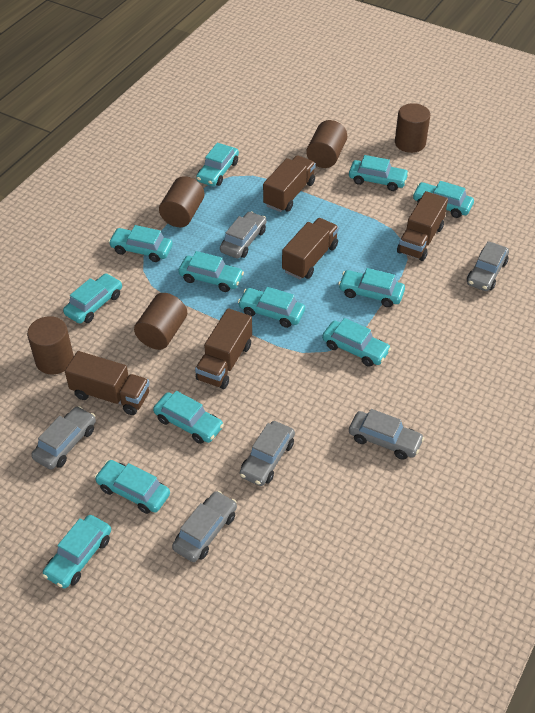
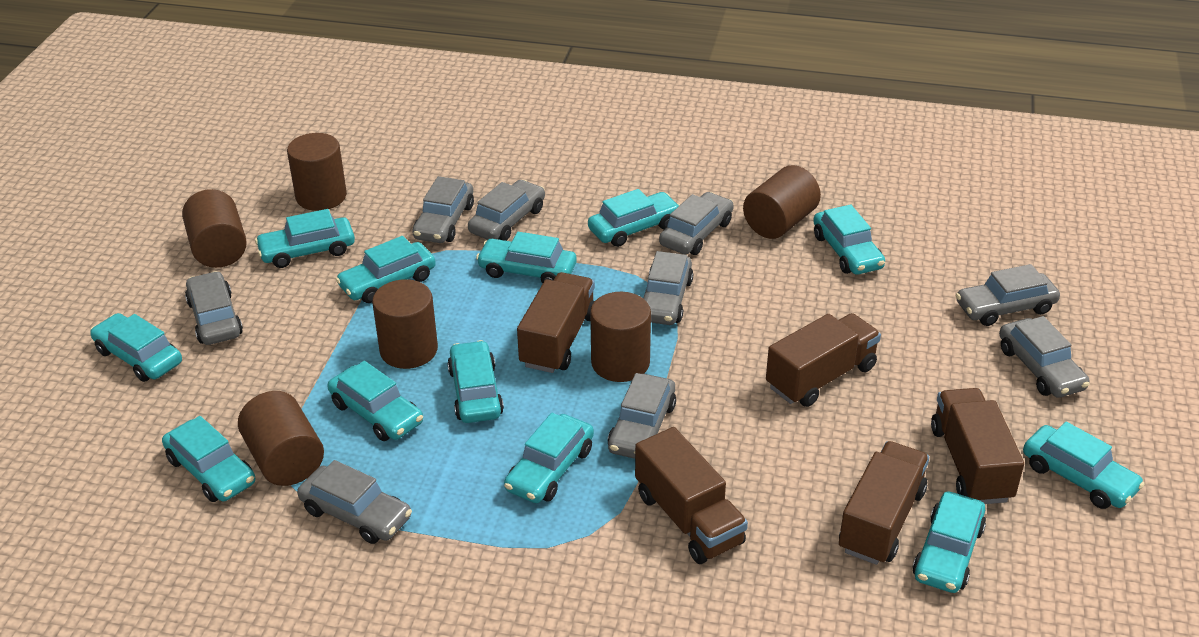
brown cylinder: [27,316,74,374] [134,293,187,350] [159,176,205,227] [306,120,347,168] [395,103,430,153] = 5 -> [182,189,247,268] [238,391,324,486] [287,133,347,211] [372,279,438,369] [590,292,651,382] [743,165,821,239] = 6
grey car: [31,406,96,470] [172,491,237,562] [220,211,267,259] [240,421,295,486] [349,409,424,460] [467,241,509,291] = 6 -> [185,271,243,345] [297,460,412,544] [412,176,474,243] [468,180,545,241] [608,373,676,459] [643,251,693,325] [659,192,734,255] [956,264,1060,326] [999,316,1090,398] = 9

